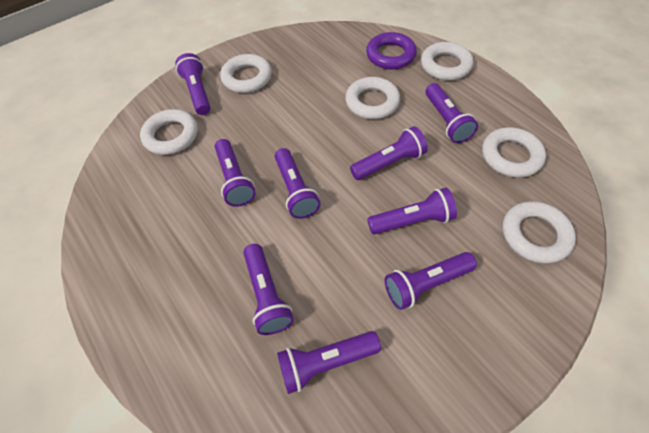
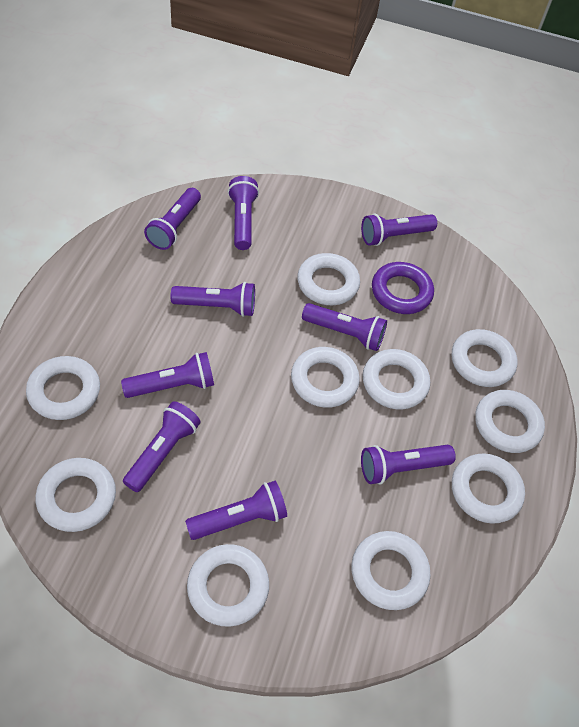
white ring: [140,109,198,155] [220,54,272,93] [345,77,400,119] [421,42,473,80] [482,127,546,178] [502,201,576,264] = 6 -> [26,356,100,420] [36,458,116,532] [187,544,269,627] [291,347,360,408] [297,253,360,305] [352,531,430,610] [363,349,430,409] [452,329,517,387] [452,453,525,524] [475,390,545,453] = 10

